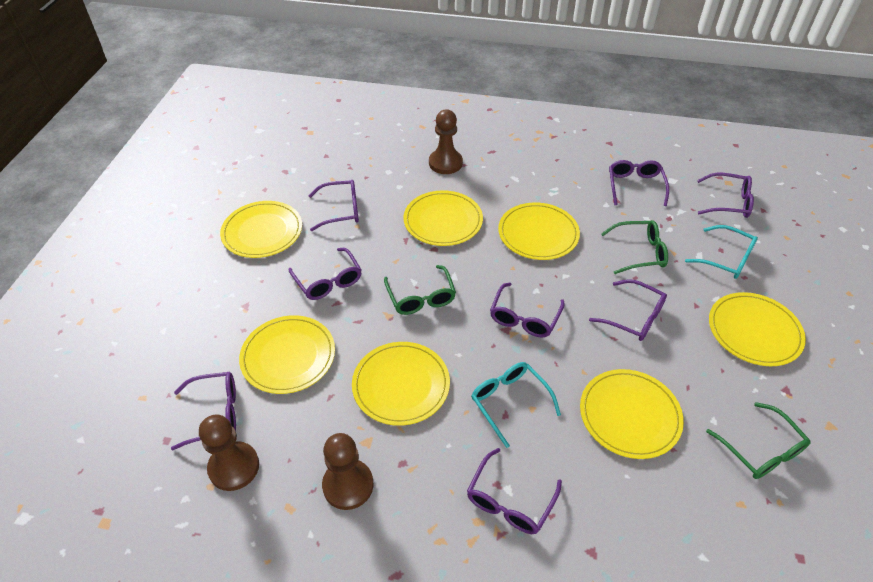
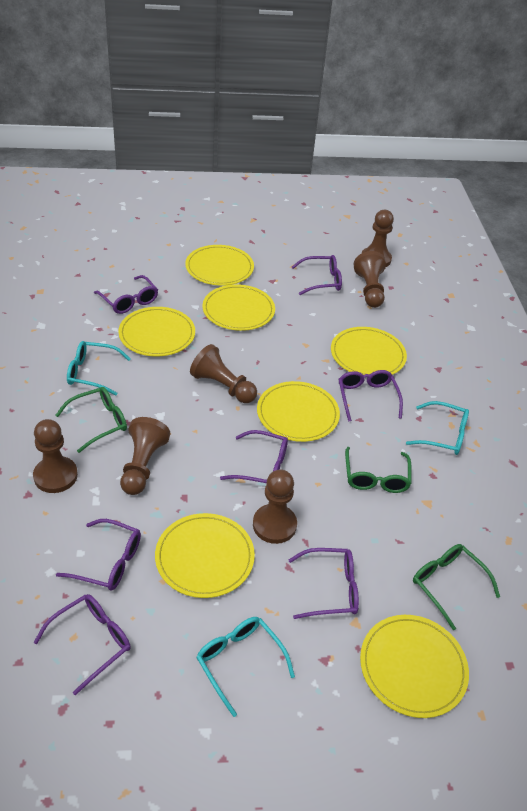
brown pawn: [199,414,259,491] [322,433,373,510] [429,109,463,174] = 3 -> [33,419,78,493] [120,417,170,495] [190,344,257,403] [253,469,297,544] [354,251,386,308] [362,210,394,267] = 6
purple glasses: [171,372,236,451] [289,248,362,300] [308,180,359,231] [467,448,562,534] [490,283,565,337] [589,279,667,341] [609,160,669,206] [697,172,754,218] = 8 -> [33,594,131,695] [56,519,141,591] [94,275,158,314] [220,430,288,483] [289,548,359,619] [292,255,342,295] [339,370,403,422] = 7
turquoise glasses: [471,362,561,448] [685,225,758,279] = 2 -> [67,341,131,395] [196,617,295,717] [406,401,469,455] = 3

